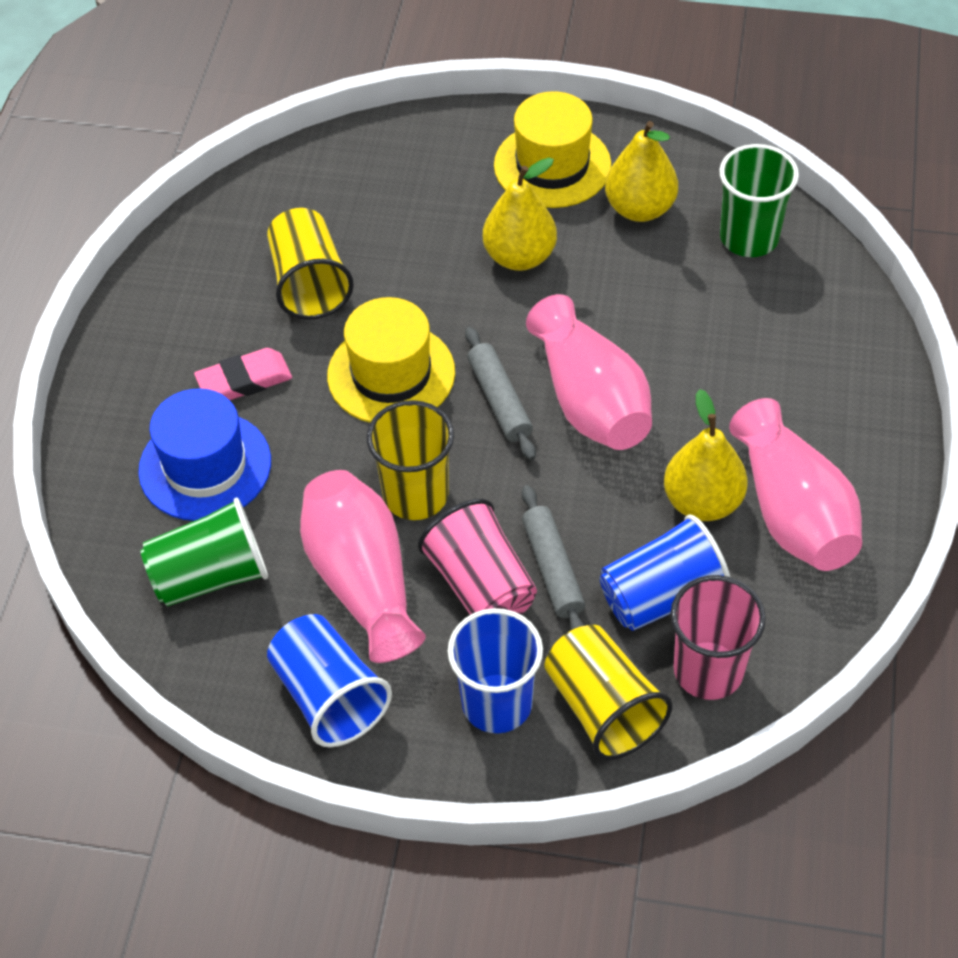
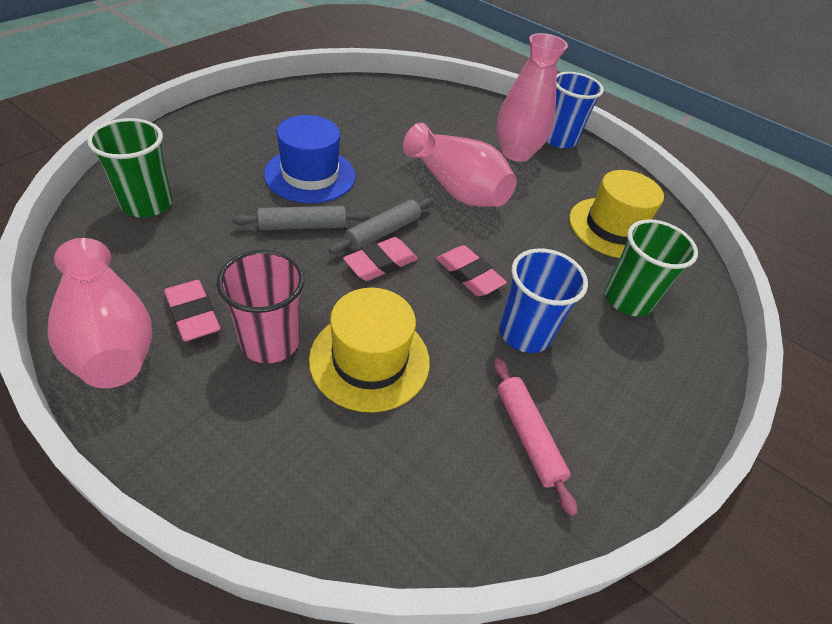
blue cup: [267,614,392,747] [448,608,543,733] [600,515,730,631] = 3 -> [499,248,588,353] [546,72,604,148] = 2
pink cup: [418,499,537,615] [671,575,766,700] = 2 -> [217,250,305,363] = 1
pink eraser: [194,348,292,400] = 1 -> [164,280,221,342] [343,237,418,281] [436,245,507,296] = 3
pink rolling pin: none = 0 -> [494,358,577,516] = 1
yellow cup: [267,208,354,320] [366,400,454,520] [544,625,673,760] = 3 -> none = 0
yellow pear: [483,158,557,271] [605,121,678,222] [664,389,748,521] = 3 -> none = 0

